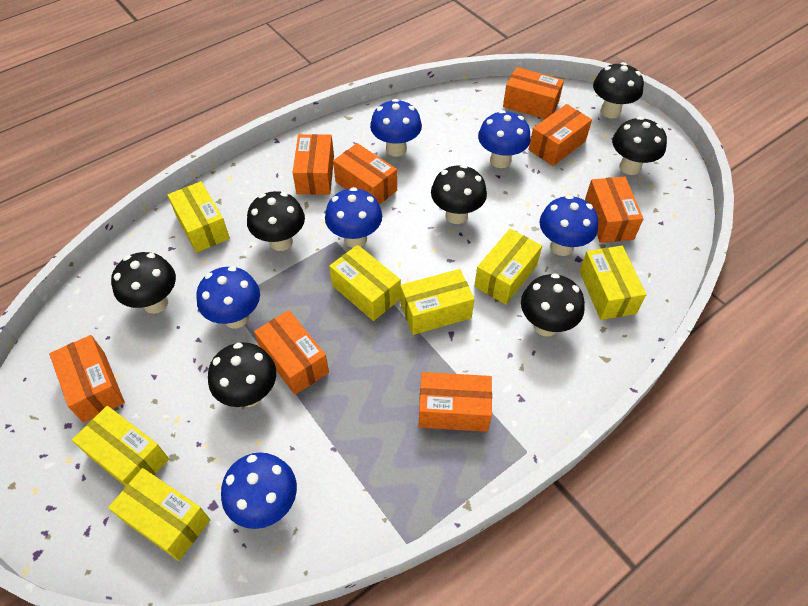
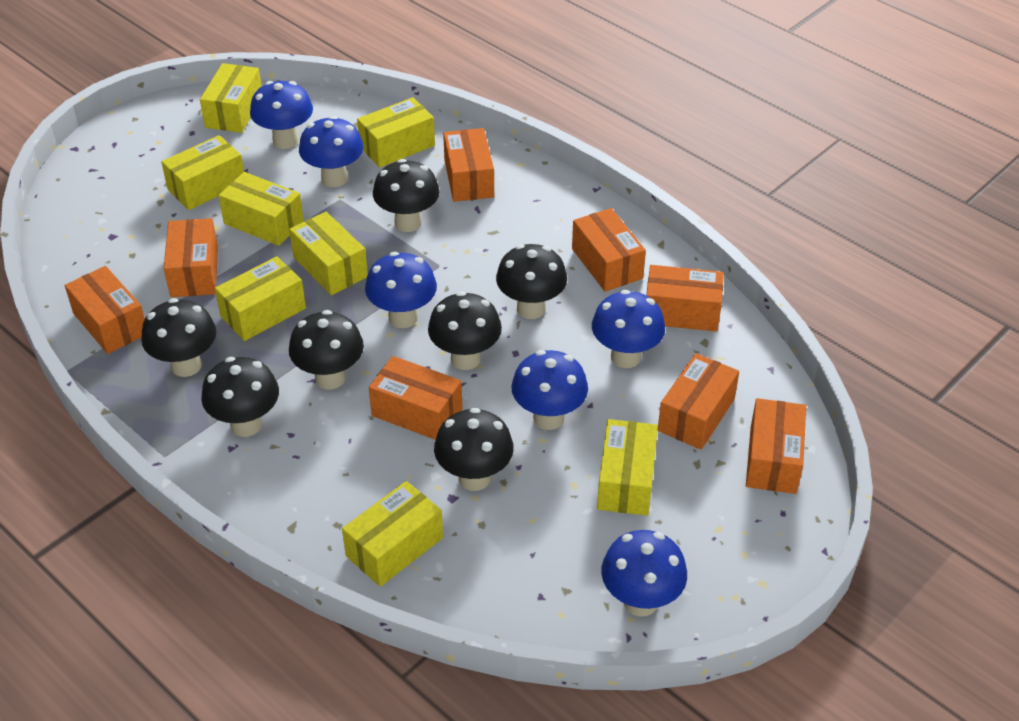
yellow box: [72,406,169,486] [108,468,210,561] [168,181,230,253] [329,245,401,321] [400,269,474,335] [474,229,542,305] [579,246,647,320] = 7 -> [161,135,244,210] [200,63,262,133] [215,256,306,341] [218,172,304,246] [289,212,368,295] [342,481,443,587] [357,97,435,168] [597,419,658,516] = 8

